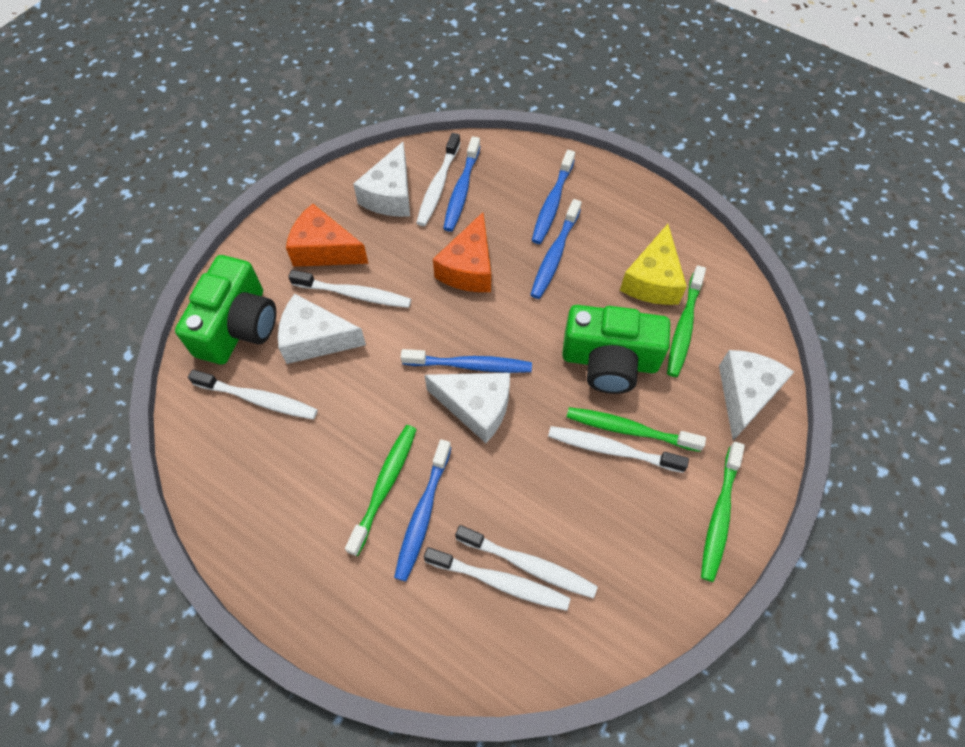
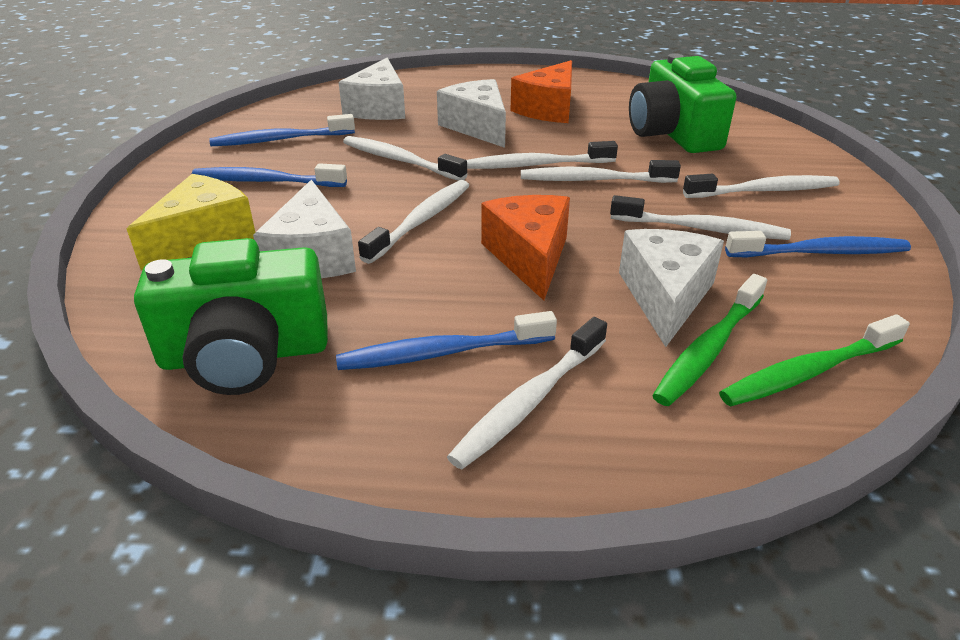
blue toothbrush: [394,439,451,581] [401,349,532,373] [443,136,480,232] [530,199,582,299] [532,150,575,244] = 5 -> [192,163,347,187] [209,114,355,146] [336,311,557,370] [725,231,911,257] = 4
green toothbrush: [345,425,417,556] [567,407,706,452] [667,265,706,377] [701,442,745,582] = 4 -> [652,274,767,406] [719,314,910,406] = 2
white toothbrush: [188,369,318,419] [288,270,411,308] [416,133,460,226] [424,547,571,611] [455,525,598,599] [548,426,689,473] = 6 -> [343,136,467,181] [358,180,470,264] [447,317,607,469] [467,141,618,169] [521,160,681,183] [610,195,791,240] [683,174,840,198] = 7

